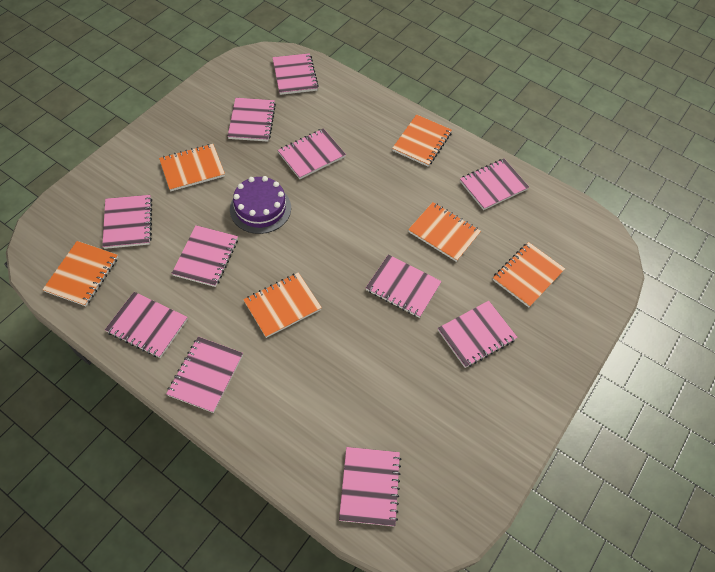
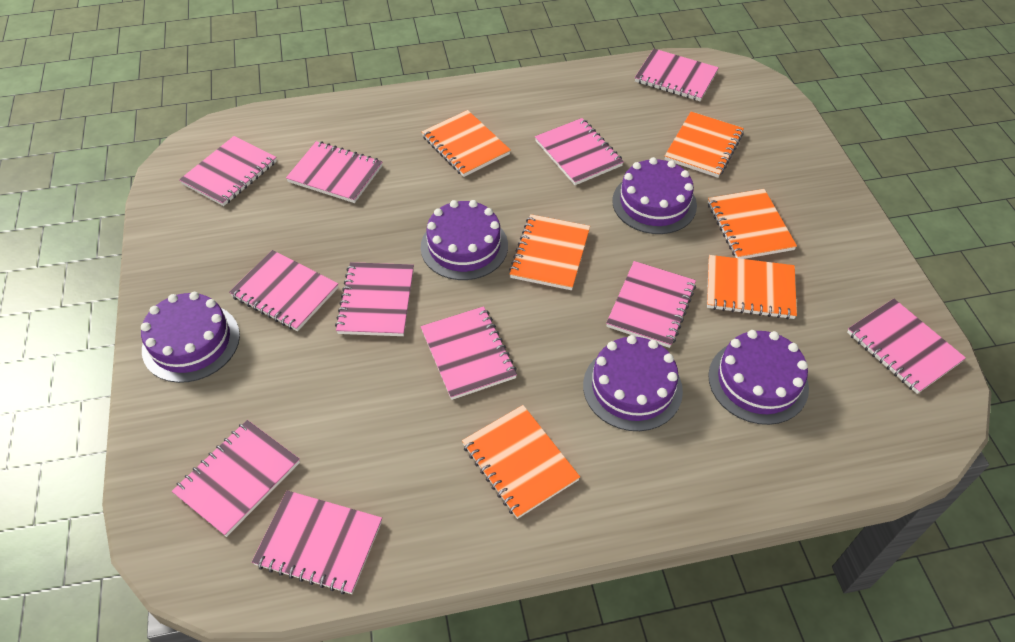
purple cake: [230,176,291,234] = 1 -> [141,292,240,383] [421,200,508,280] [583,335,683,431] [612,157,697,234] [708,330,809,425] = 5

